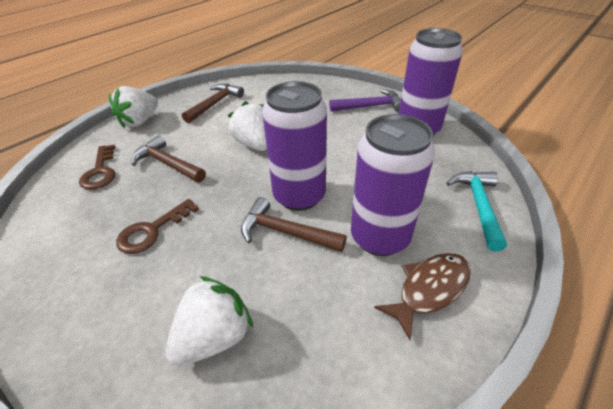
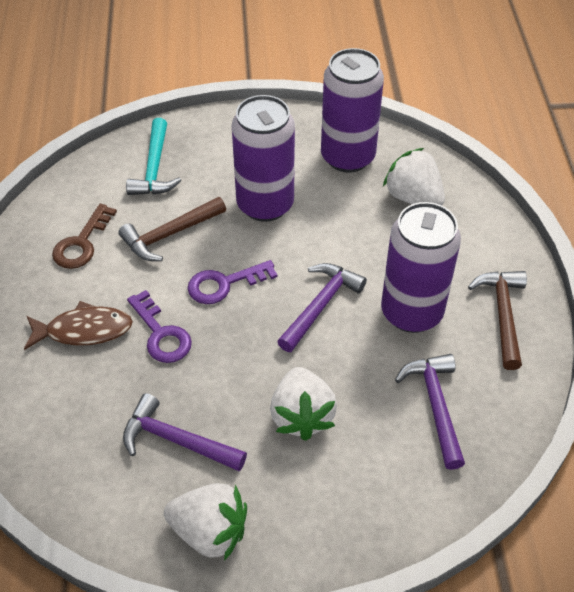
brown hammer: [131,135,206,182] [182,84,244,123] [241,197,347,252] = 3 -> [118,197,226,261] [468,271,527,370] = 2
brown key: [79,145,115,190] [116,199,199,254] = 2 -> [52,204,117,269] = 1
purple hammer: [329,89,401,112] = 1 -> [123,393,247,471] [277,263,367,352] [395,354,465,470] = 3
purple key: none = 0 -> [127,290,192,363] [187,260,278,304] = 2

